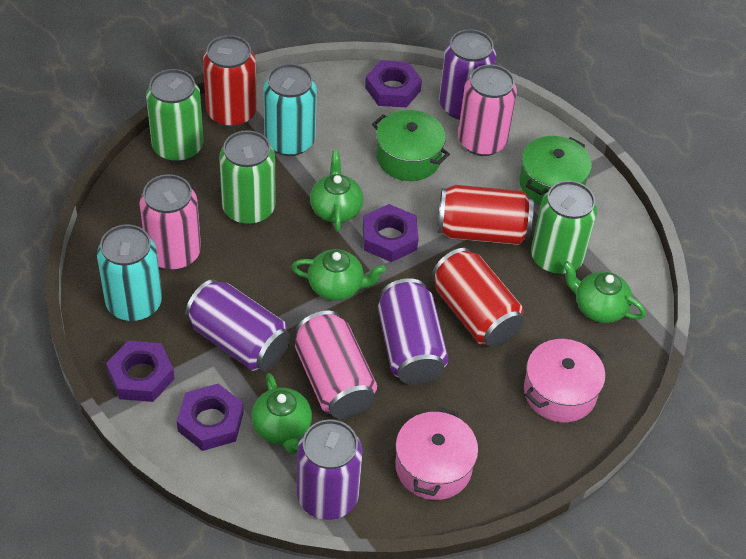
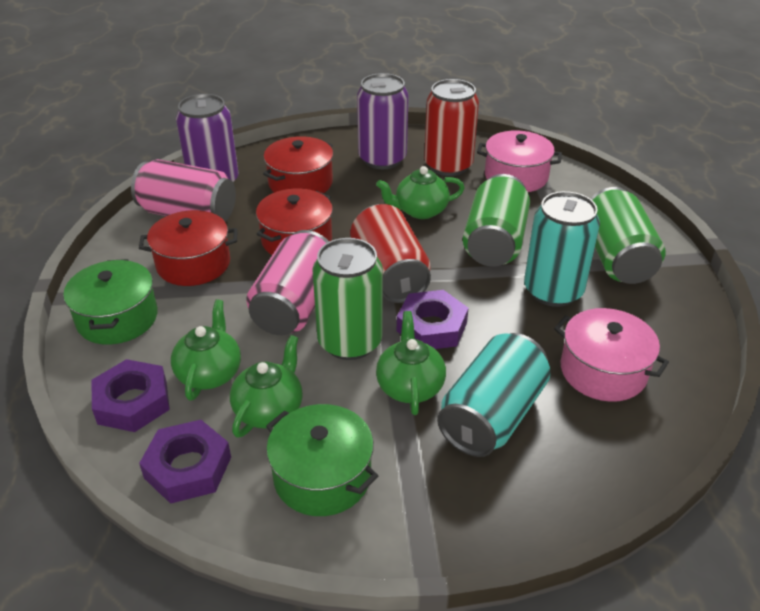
pink can: [139,174,201,270] [295,311,377,419] [458,64,517,156] = 3 -> [131,159,236,221] [246,230,329,335] = 2
purple can: [185,279,291,371] [297,419,363,520] [378,278,449,385] [439,29,496,120] = 4 -> [176,94,238,183] [357,73,409,169] = 2
purple nut: [106,341,175,402] [177,384,244,451] [363,204,418,262] [365,60,422,107] = 4 -> [91,359,170,432] [139,420,231,504] [397,290,468,349] = 3
red can: [203,35,257,127] [432,248,524,347] [438,185,534,245] = 3 -> [350,204,431,303] [424,79,479,176] = 2
red pot: none = 0 -> [139,210,237,286] [256,188,333,255] [263,136,333,193] = 3

